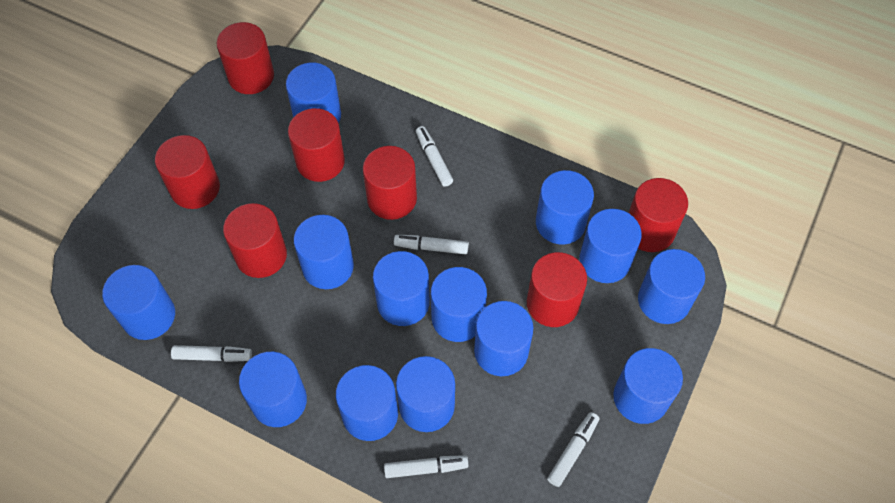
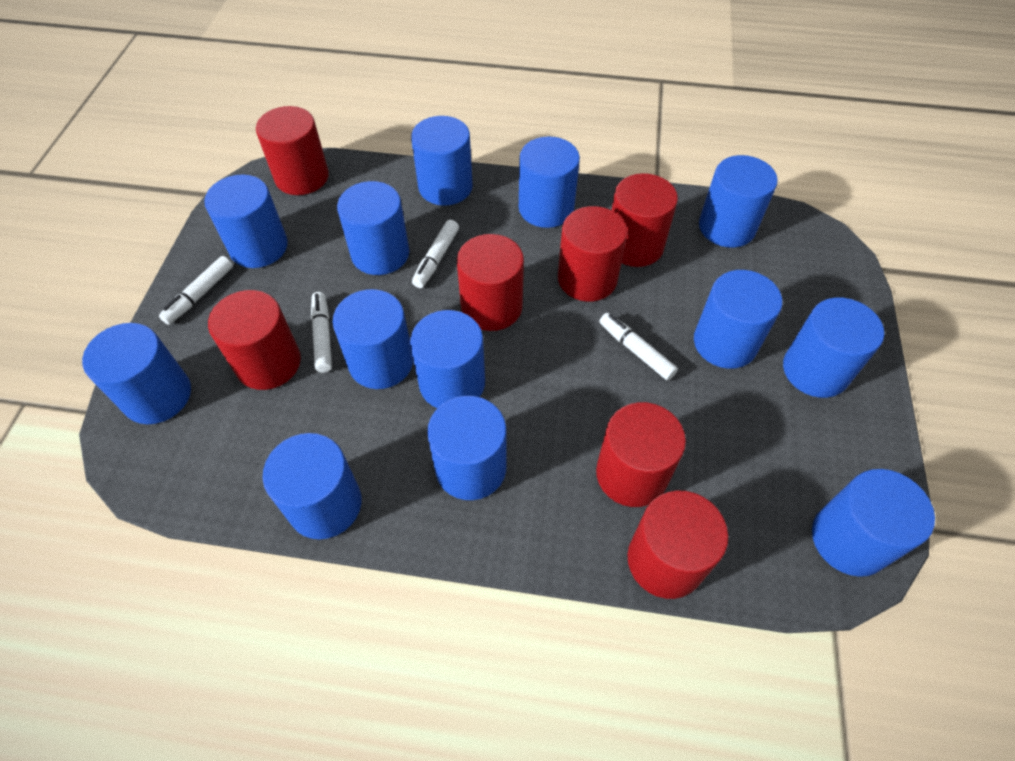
white marker: [171,345,252,362] [384,455,468,478] [394,235,469,255] [416,126,453,187] [547,412,600,487] = 5 -> [159,256,233,325] [311,292,332,373] [412,220,459,288] [599,313,678,381] = 4

